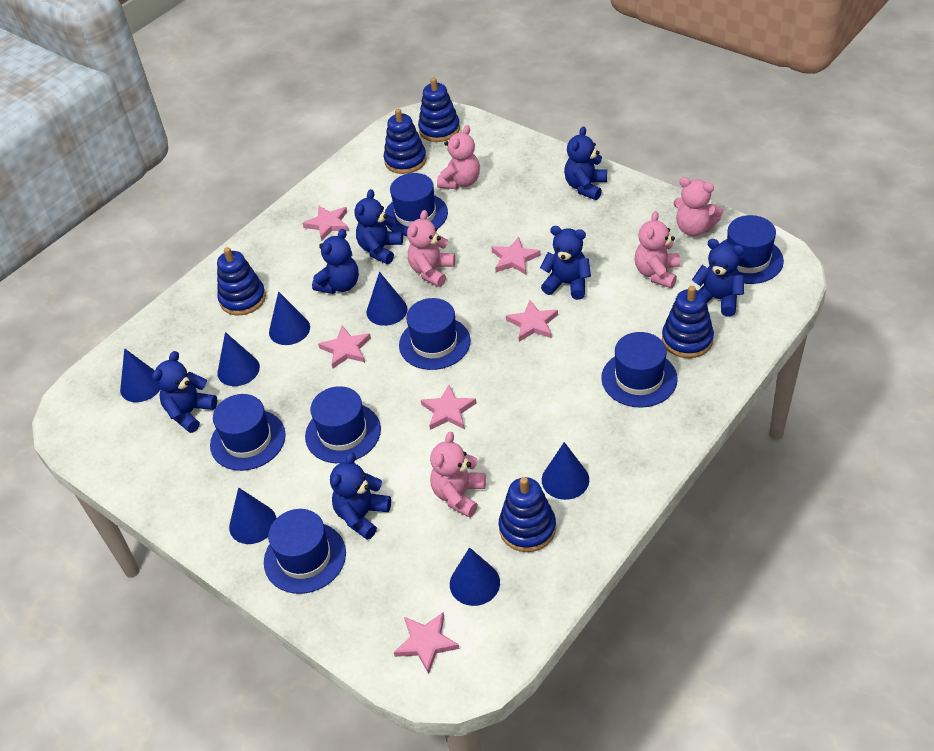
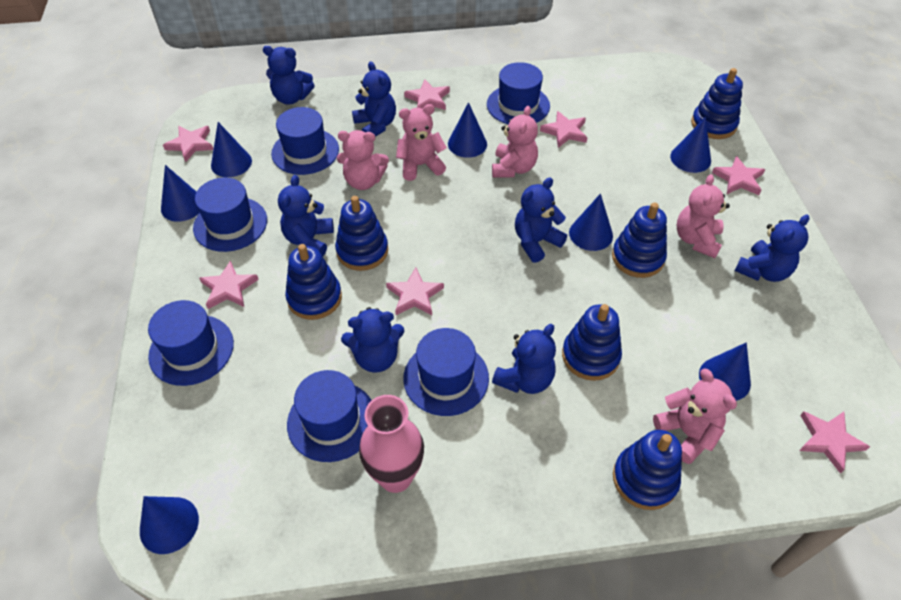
blue hat: [210,394,286,471] [264,509,346,594] [305,386,381,463] [385,173,448,236] [399,298,471,370] [601,332,677,408] [721,215,784,284] = 7 -> [148,300,234,386] [193,178,267,252] [271,107,339,175] [287,370,372,462] [403,328,489,416] [487,62,550,124] = 6
blue stacking toy: [217,247,266,315] [384,109,427,174] [418,78,460,142] [499,477,556,552] [662,286,714,358] = 5 -> [285,244,342,320] [335,196,388,271] [562,304,622,381] [612,203,667,278] [613,430,682,510] [691,68,743,139] = 6
pink star: [302,206,349,241] [318,326,371,368] [394,612,460,674] [421,385,476,430] [491,237,541,275] [506,300,558,342] = 6 -> [163,126,213,162] [199,260,259,309] [386,267,444,315] [404,79,450,110] [540,111,587,148] [712,156,765,195] [799,411,870,474] = 7
pink vase: none = 0 -> [359,395,424,493] = 1

